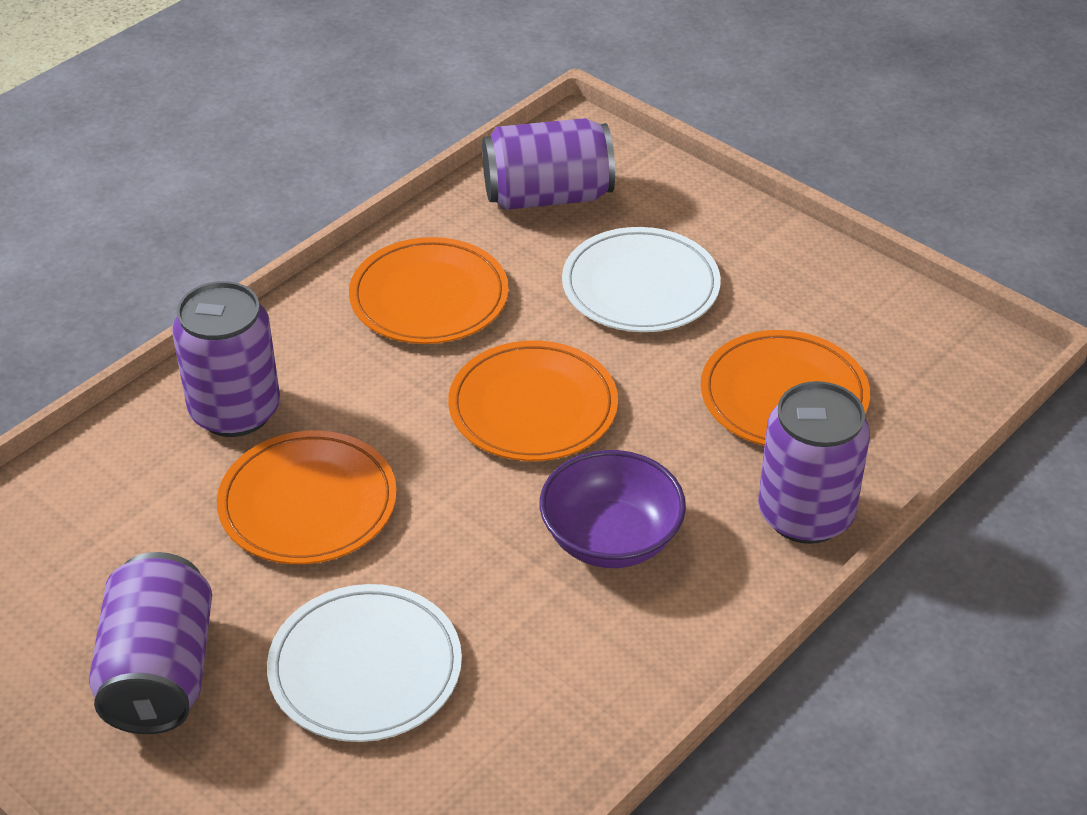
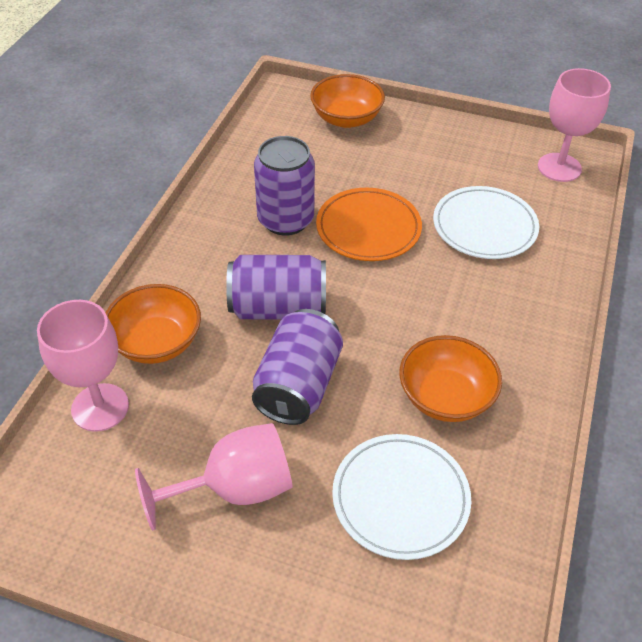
orange bowl: none = 0 -> [106,284,201,364] [310,74,385,128] [399,335,502,422] = 3
orange plate: [217,431,397,564] [349,237,509,344] [448,340,618,461] [701,330,870,446] = 4 -> [316,188,422,261] = 1
pink goblet: none = 0 -> [37,300,129,432] [135,423,293,531] [538,68,611,182] = 3
purple bowl: [540,450,686,568] = 1 -> none = 0
purple can: [89,552,212,734] [172,281,280,437] [482,118,615,210] [758,381,870,544] = 4 -> [226,255,326,319] [252,309,343,425] [254,136,315,235] = 3

